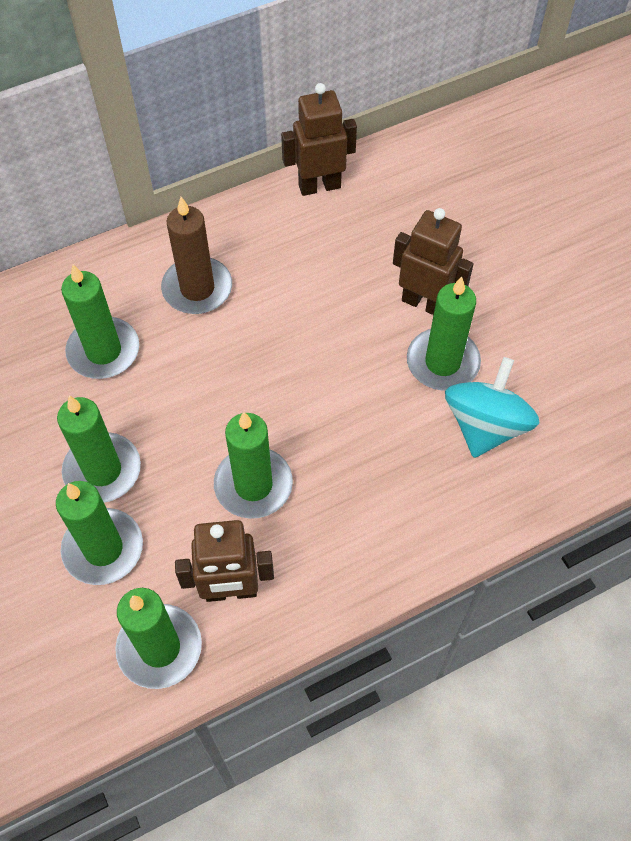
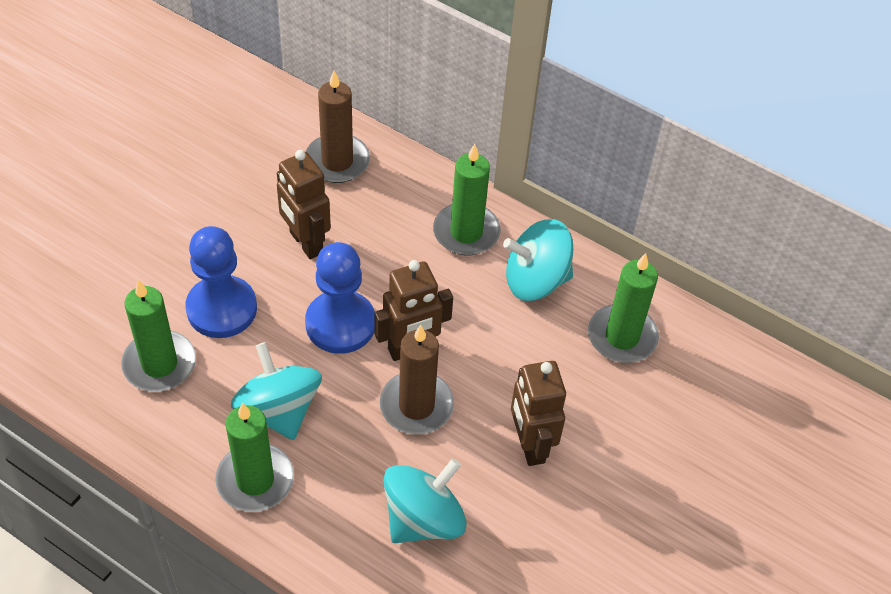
blue pawn: none = 0 -> [185,226,257,338] [305,242,375,354] = 2
brown candle: [161,197,232,314] = 1 -> [306,71,370,183] [380,325,454,435] = 2
green candle: [56,481,143,585] [57,396,141,503] [61,264,139,379] [115,588,202,689] [214,412,293,519] [407,276,481,391] = 6 -> [121,280,196,392] [215,403,294,512] [433,144,501,256] [588,253,659,363] = 4
turquoise spinning top: [445,357,539,458] = 1 -> [231,342,322,440] [383,458,466,543] [503,219,573,301] = 3

